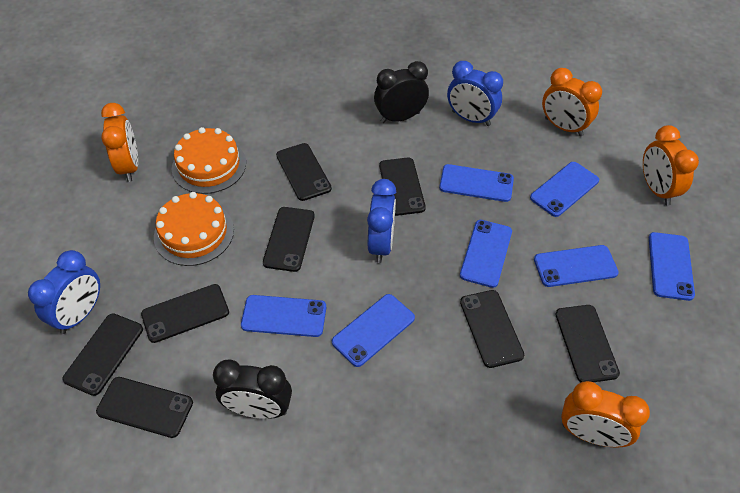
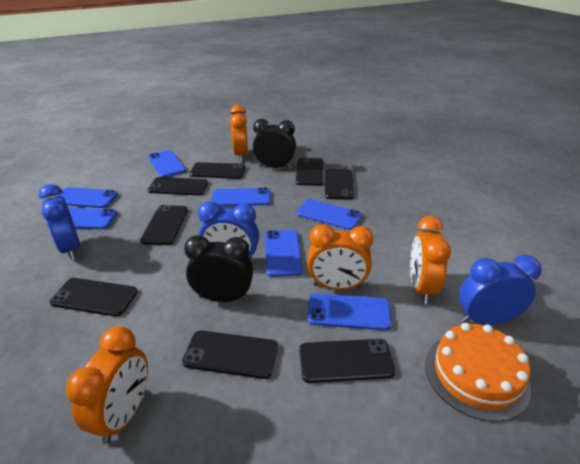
orange cake: [154,192,234,266] [172,127,246,194] = 2 -> [425,323,531,422] = 1

